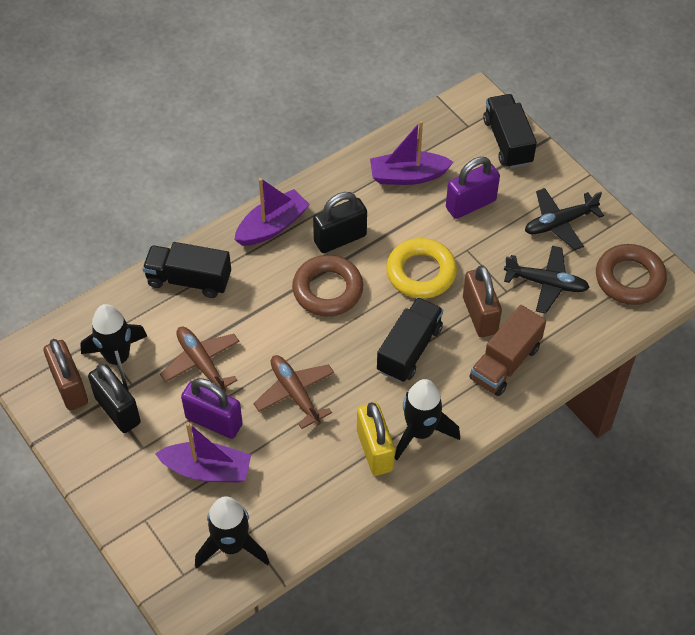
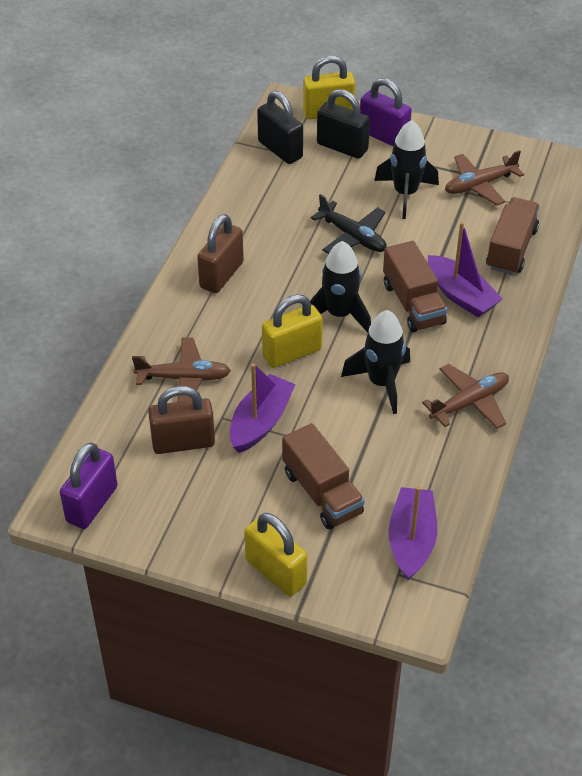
black plane: [504,245,590,314] [525,188,604,250] = 2 -> [311,194,387,254] = 1
black truck: [142,242,231,298] [377,297,443,382] [483,94,537,168] = 3 -> none = 0
brown plane: [160,327,240,392] [253,355,334,429] = 2 -> [132,337,231,402] [422,364,509,429] [445,150,524,206] = 3
brown ring: [292,255,363,317] [596,244,667,305] = 2 -> none = 0
brown truck: [469,305,546,396] = 1 -> [282,423,365,529] [383,241,447,333] [486,197,540,275] = 3
yellow padlock: [357,402,395,476] = 1 -> [244,513,307,596] [262,294,322,368] [303,56,355,119] = 3
yellow ring: [386,238,457,299] = 1 -> none = 0

